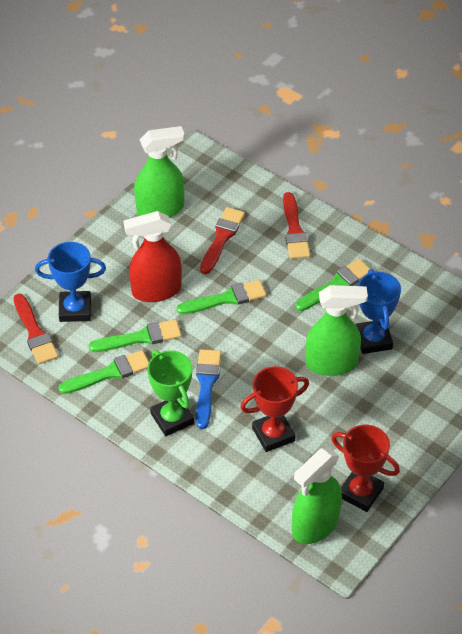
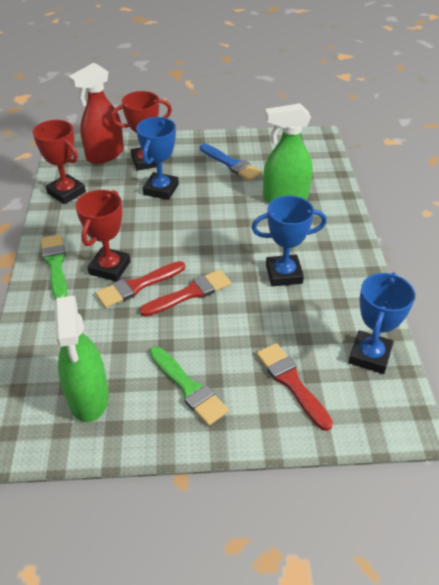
blue trophy: [35,242,106,322] [355,269,401,354] = 2 -> [136,117,179,200] [251,196,327,286] [348,272,415,374] = 3
green brush: [58,350,149,394] [89,319,182,352] [176,280,266,314] [295,259,370,311] = 4 -> [41,235,67,300] [149,346,229,426] = 2
green spray bottle: [134,126,185,218] [292,448,342,544] [306,285,368,376] = 3 -> [54,296,109,422] [263,103,313,203] = 2
green trophy: [147,350,194,436] = 1 -> none = 0
red trophy: [240,366,309,452] [331,425,400,512] = 2 -> [33,120,86,204] [75,190,131,281] [111,91,172,171] = 3

